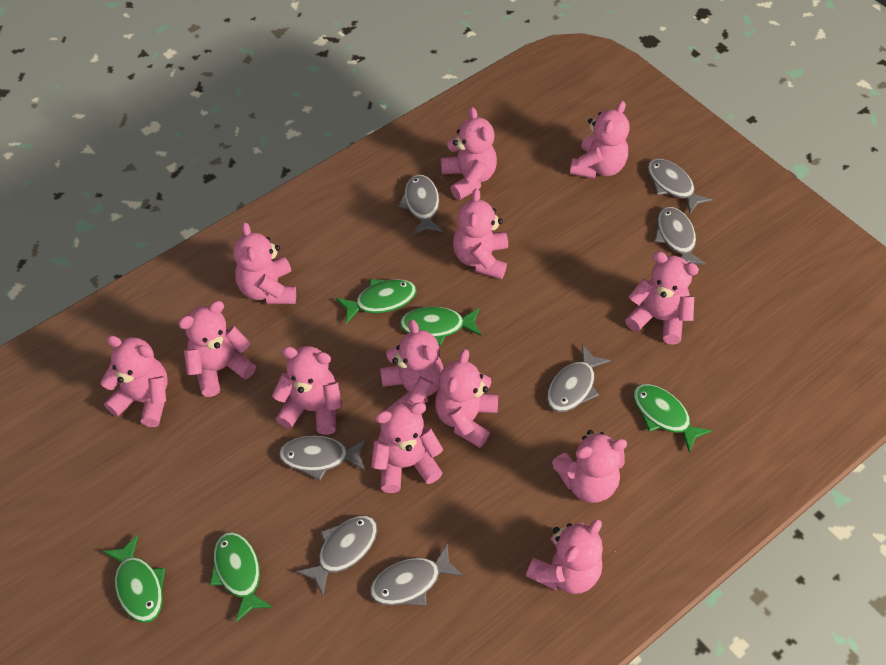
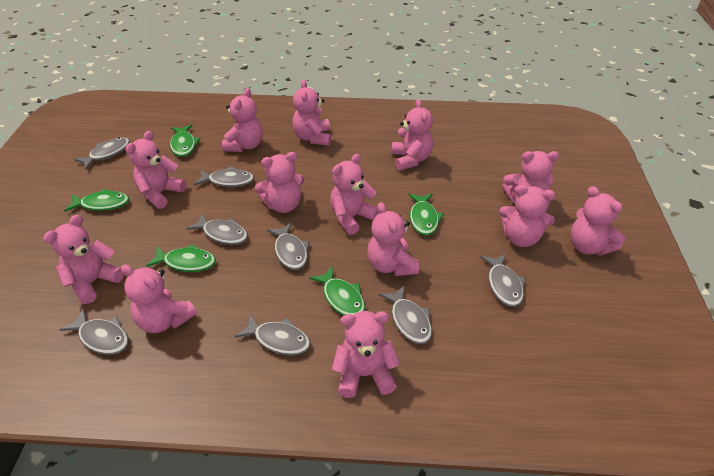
grey fish: [279,435,367,481] [296,516,377,595] [369,544,463,606] [398,175,443,235] [547,344,611,412] [647,159,713,214] [654,207,706,265] = 7 -> [60,308,129,355] [74,137,130,169] [186,213,248,245] [194,166,254,187] [235,314,311,356] [267,223,310,270] [379,285,432,344] [480,254,526,307] = 8

